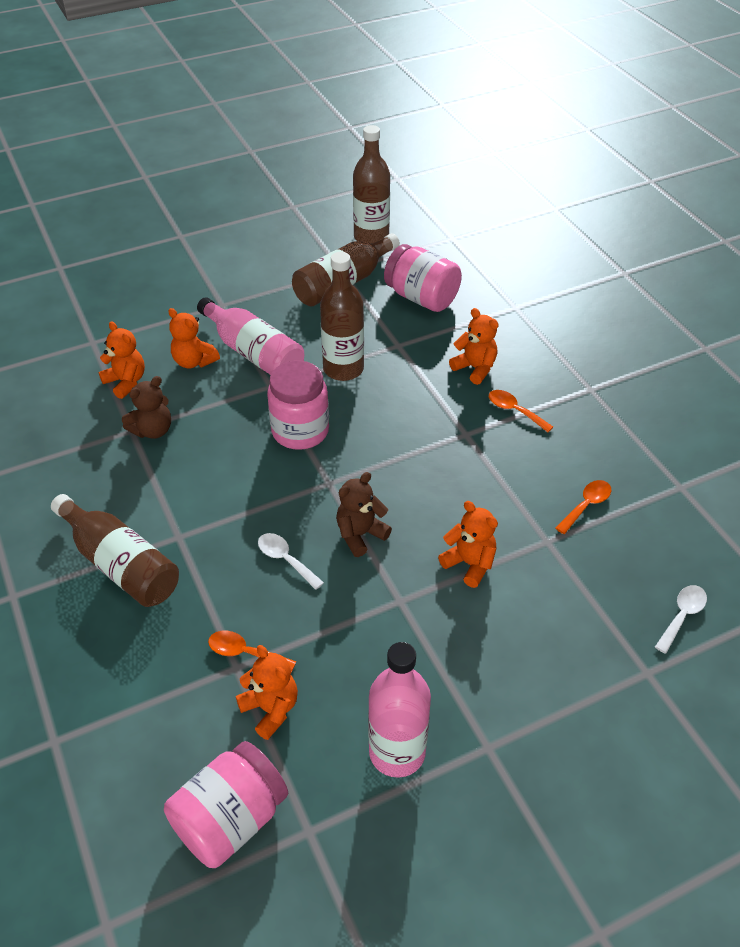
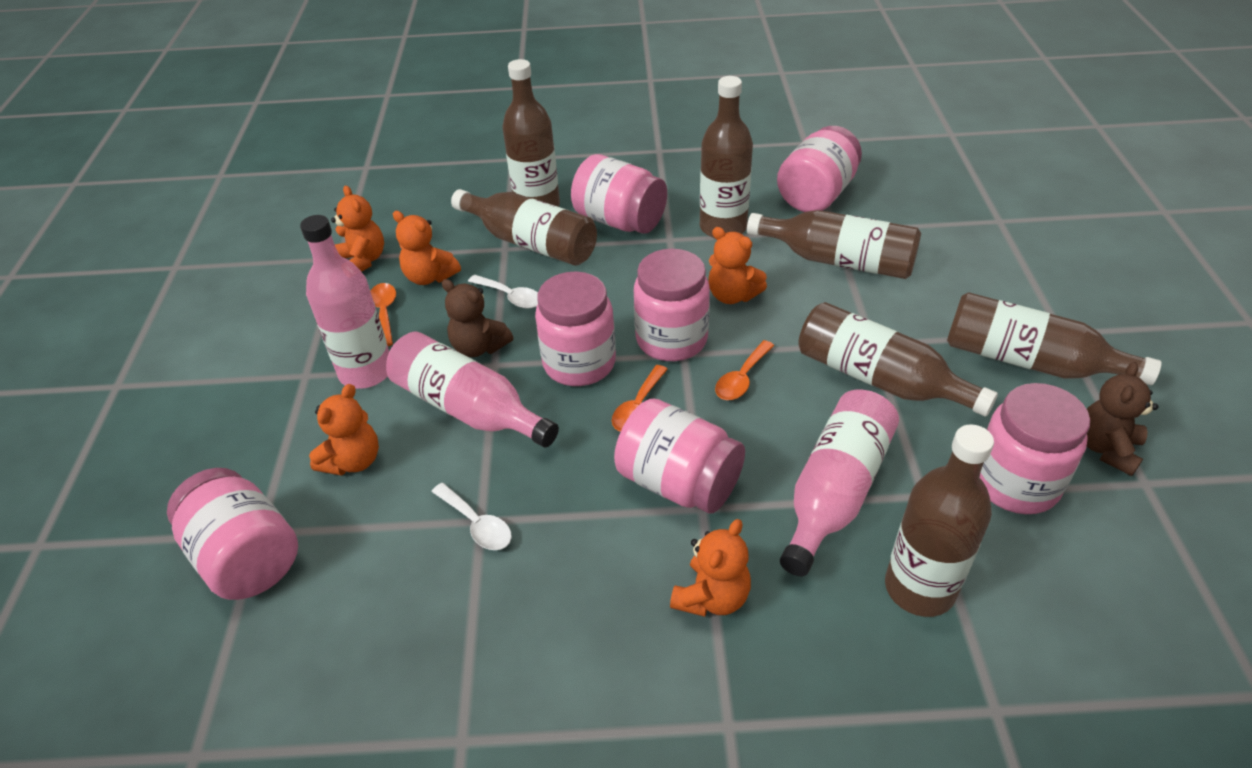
brown bottle: [51,494,179,607] [292,233,400,306] [320,252,364,381] [353,125,390,243] = 4 -> [451,189,597,266] [502,59,560,207] [700,76,753,238] [747,210,921,279] [798,302,998,417] [885,424,994,617] [947,292,1161,385] = 7
pink bottle: [197,297,304,375] [368,642,431,778] = 2 -> [300,215,389,389] [386,332,559,447] [780,390,899,576] = 3
pink jar: [164,741,288,868] [267,361,329,450] [384,244,462,312] = 3 -> [167,468,298,600] [535,271,616,386] [571,154,667,234] [614,398,745,514] [634,249,710,361] [777,126,862,212] [980,383,1090,514] = 7

